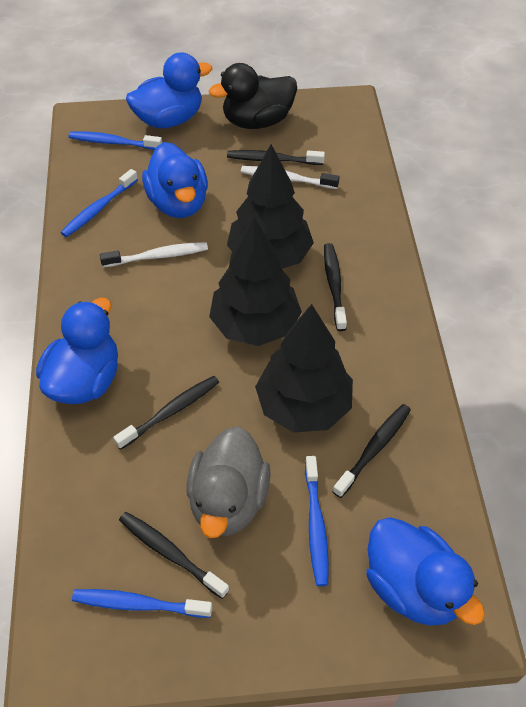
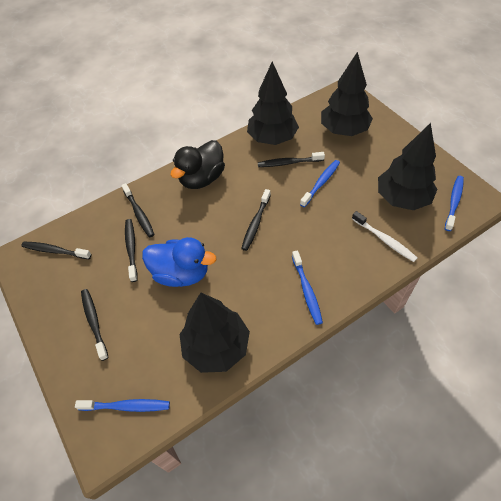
black toothbrush: [113,376,219,450] [119,512,229,599] [227,150,325,165] [324,243,347,331] [332,404,411,498] = 5 -> [21,242,91,259] [81,289,109,361] [121,183,155,238] [125,219,138,282] [241,189,271,251] [258,152,325,167] = 6
black tree: [209,217,302,346] [227,145,314,269] [255,304,353,433] = 3 -> [179,293,250,373] [247,61,299,145] [321,52,373,136] [378,123,437,210] = 4
blue duck: [36,298,118,404] [126,53,212,128] [142,142,208,218] [366,517,485,626] = 4 -> [142,237,216,287] = 1
grey duck: [186,426,271,538] = 1 -> none = 0
white toothbrush: [100,242,208,267] [241,166,340,189] = 2 -> [352,211,417,262] = 1

